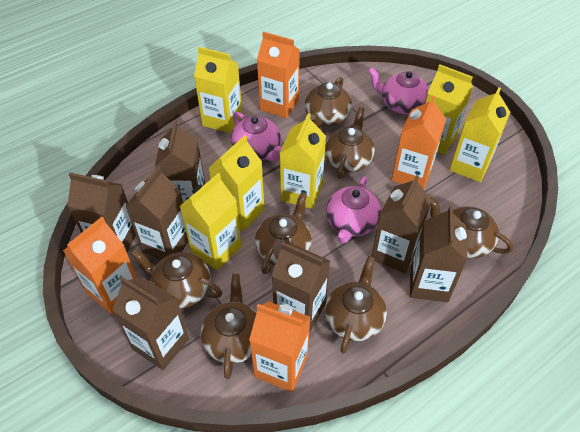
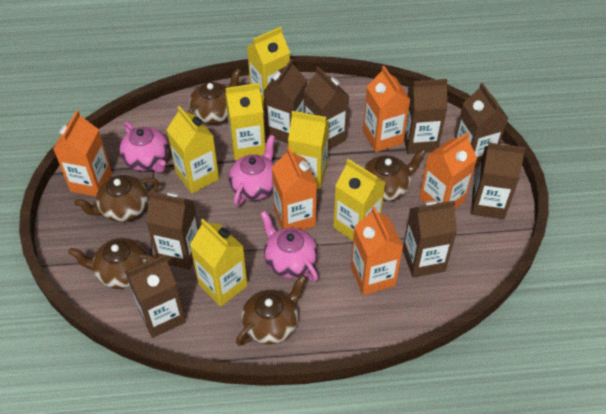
brown carton: [68,172,136,252] [112,277,189,370] [125,166,188,260] [155,120,205,203] [272,242,330,333] [371,175,432,273] [410,206,468,302] = 7 -> [125,255,186,338] [146,191,199,270] [263,59,307,144] [304,67,349,150] [403,200,457,278] [404,79,448,154] [455,83,508,167] [471,143,526,219] = 8
brown teapot: [131,249,222,309] [201,274,257,379] [255,192,312,274] [305,77,352,128] [325,107,375,179] [325,256,387,354] [430,197,513,258] = 7 -> [68,238,157,289] [74,175,159,222] [187,69,241,124] [236,275,307,346] [364,149,426,201] = 5
orange carton: [63,217,137,315] [249,301,310,392] [257,31,300,118] [391,95,446,189] = 4 -> [53,110,112,197] [272,147,317,230] [351,207,403,295] [363,66,411,152] [419,132,477,209] = 5

